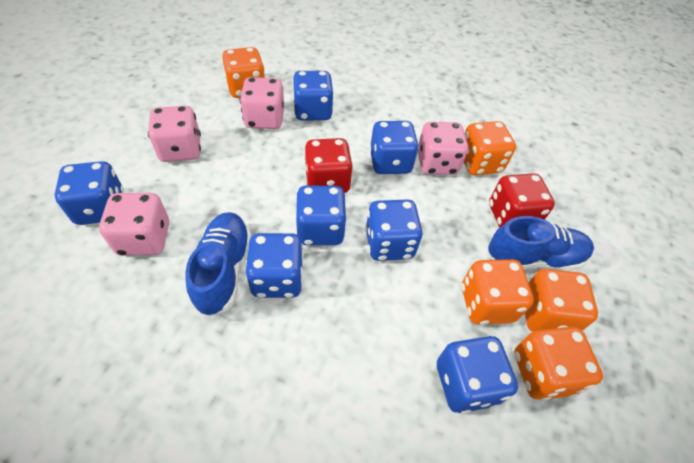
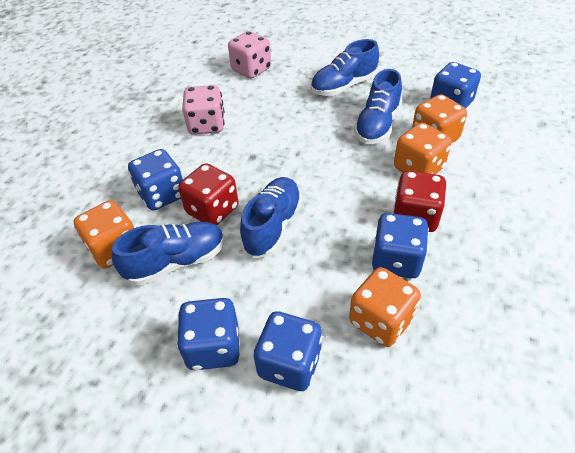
blue dice: [55,161,124,225] [246,233,304,298] [293,71,333,121] [295,186,346,245] [365,199,422,261] [369,121,419,174] [437,336,518,414] = 7 -> [128,149,183,210] [177,298,240,370] [253,311,323,391] [372,213,429,278] [430,62,481,109] = 5
blue shoe: [185,212,251,317] [487,216,594,270] = 2 -> [112,222,224,285] [240,177,302,258] [311,39,379,96] [354,69,402,144] = 4
orange dice: [222,47,265,98] [461,259,534,325] [464,121,516,175] [514,327,603,400] [525,269,598,332] = 5 -> [73,200,134,268] [349,267,421,347] [394,123,452,174] [412,94,467,143] = 4
pink dice: [99,193,169,256] [148,106,201,162] [240,77,284,129] [418,122,469,175] = 4 -> [182,85,225,135] [228,31,271,78] = 2

